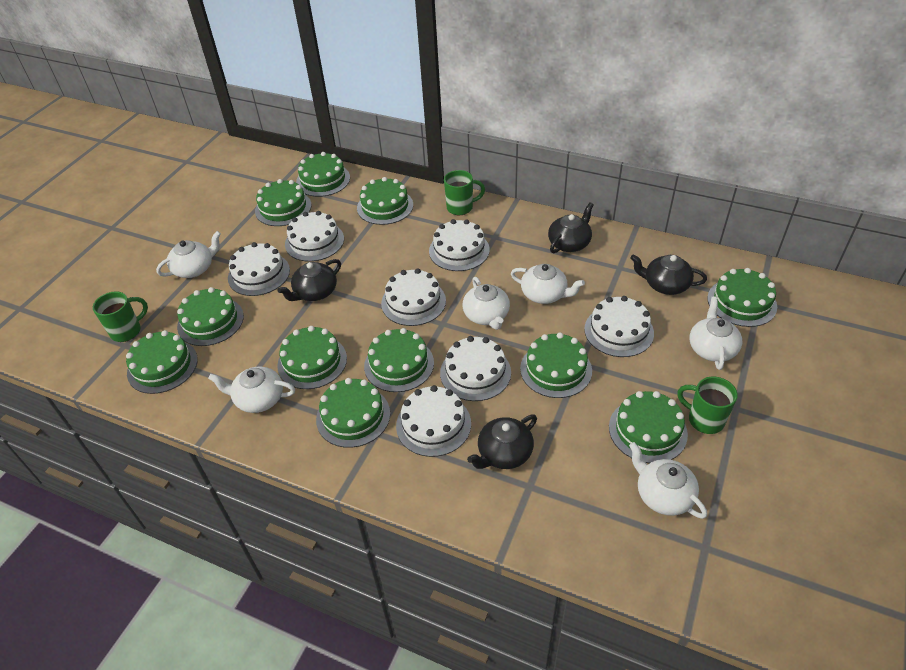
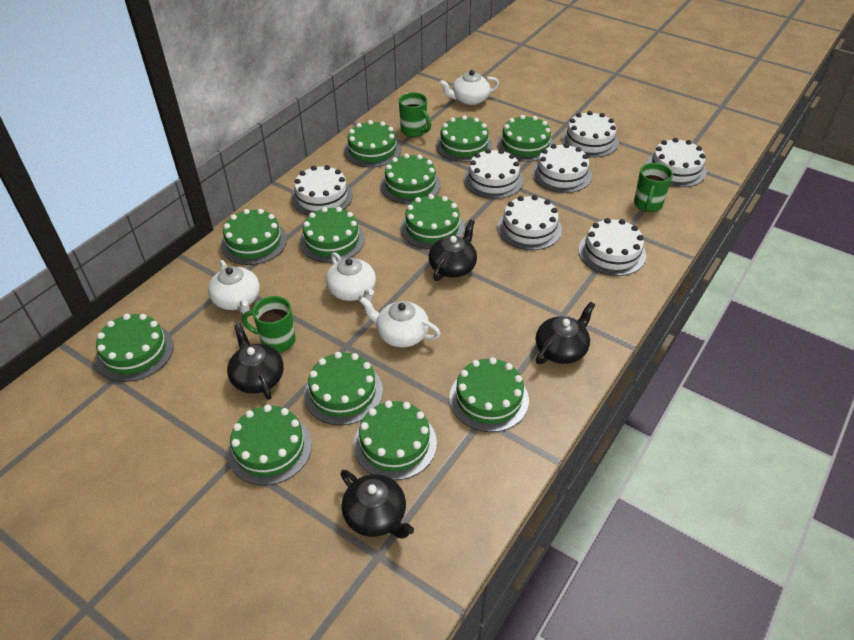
green cake: [126,330,198,394] [177,287,244,346] [255,179,311,226] [277,326,347,389] [296,152,350,197] [316,378,390,448] [357,177,413,225] [364,328,434,392] [520,333,592,398] [609,391,688,463] [707,268,777,327] = 11 -> [96,314,174,382] [221,209,287,265] [227,405,312,485] [299,207,365,263] [304,352,383,425] [344,120,401,167] [353,401,437,480] [380,154,441,204] [400,194,465,249] [436,115,493,162] [449,357,529,432] [497,115,554,162] = 12
white teapot: [156,231,221,278] [208,366,295,413] [463,277,510,330] [511,264,585,304] [629,442,707,519] [690,296,742,370] = 6 -> [208,260,260,313] [326,252,376,302] [360,297,441,347] [439,70,499,105] = 4

